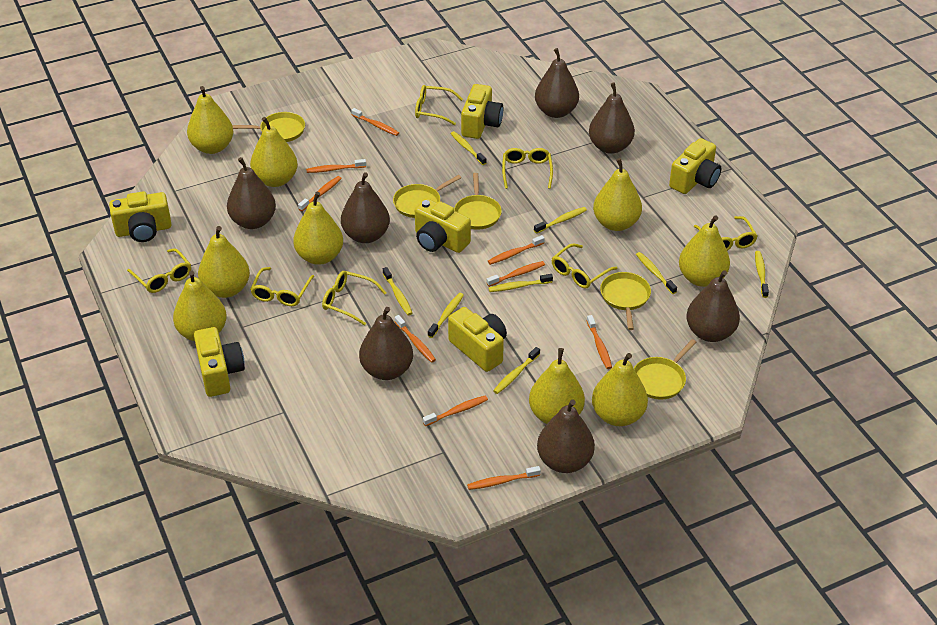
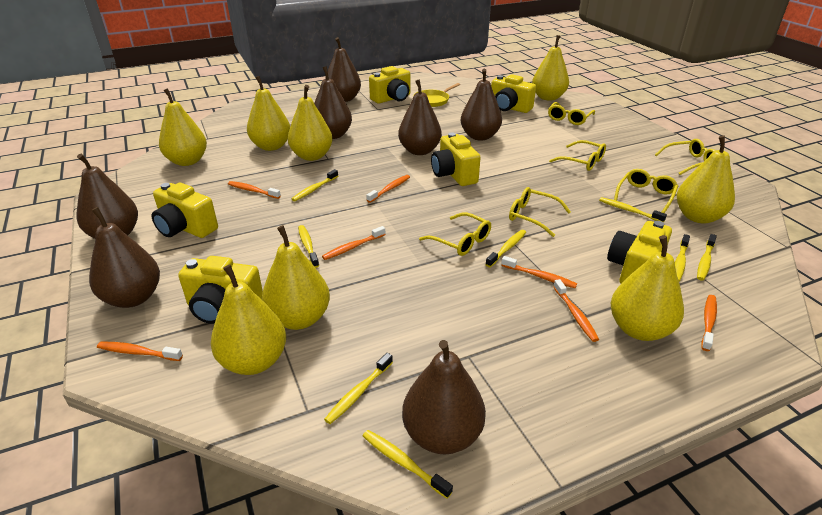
orange toothbrush: [298,176,342,211] [306,159,366,173] [351,108,399,136] [395,315,436,363] [423,395,488,426] [467,466,541,490] [486,261,545,287] [488,235,545,265] [587,315,612,369] = 9 -> [97,342,183,361] [228,181,281,199] [322,226,386,260] [366,175,410,203] [501,256,577,288] [553,279,599,342] [701,295,717,351] = 7
yellow glasses: [127,248,191,293] [250,267,314,306] [322,271,386,326] [415,85,463,125] [502,148,553,189] [552,243,617,289] [694,216,757,251] = 7 -> [419,212,491,256] [509,187,571,237] [548,102,595,125] [549,140,606,171] [614,169,678,213] [655,139,716,175] = 6
yellow pan: [232,112,305,142] [393,175,461,218] [454,173,502,230] [600,272,651,330] [634,339,696,400] = 5 -> [413,83,460,107] = 1
yellow pear: [173,271,227,341] [187,86,233,154] [198,226,250,298] [250,117,298,187] [293,192,343,265] [529,348,585,424] [592,353,648,426] [593,158,642,231] [679,215,730,287] = 9 -> [159,88,207,166] [211,265,286,375] [247,76,290,151] [262,225,330,330] [288,85,332,161] [532,35,569,101] [611,235,684,341] [677,135,735,223] = 8

